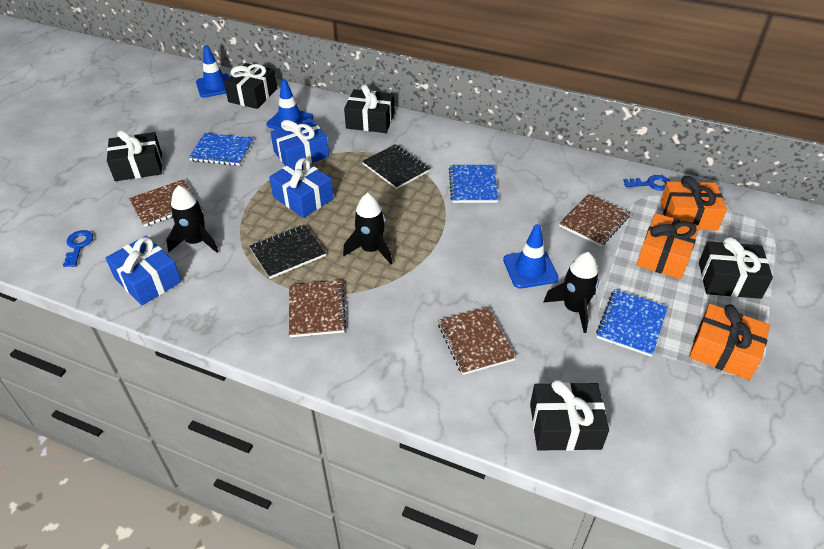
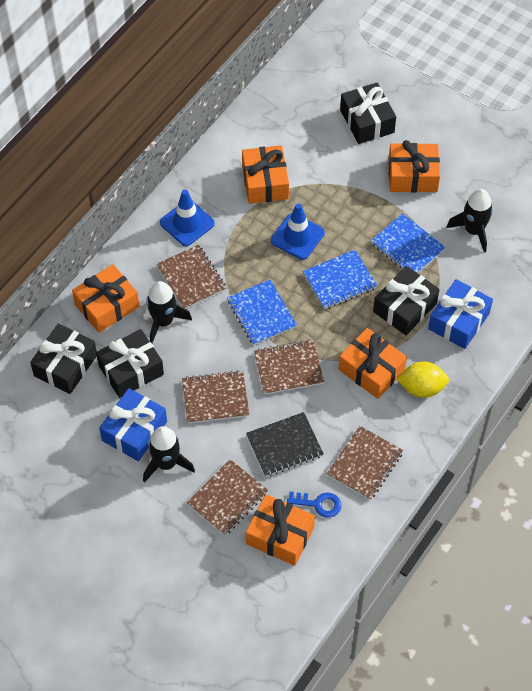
black gift: [107,130,162,181] [224,63,277,109] [344,84,395,133] [530,380,609,451] [699,237,773,299] = 5 -> [30,323,97,394] [96,329,164,398] [340,83,396,144] [373,266,440,335] = 4
black notebook: [249,224,326,279] [362,144,430,189] = 2 -> [246,412,324,477] = 1
blue gift: [106,236,181,306] [269,158,334,218] [270,118,329,166] = 3 -> [99,388,167,461] [428,279,493,349] = 2
blue key: [63,230,93,267] [623,175,670,191] = 2 -> [287,491,342,518] = 1
blue traffic cone: [196,45,230,98] [266,79,313,130] [503,224,559,289] = 3 -> [160,190,215,246] [271,203,325,260] = 2
brown notebook: [129,179,199,227] [289,280,346,337] [438,307,516,375] [559,194,630,246] = 4 -> [157,245,226,309] [182,370,250,424] [187,459,268,535] [254,340,324,395] [327,426,403,500] = 5
orange gift: [637,213,699,279] [660,176,727,230] [689,304,770,380] = 3 -> [72,264,140,333] [242,145,289,204] [246,494,315,566] [339,328,407,399] [388,140,440,192] = 5
yellow lemon: none = 0 -> [397,361,449,398] = 1

